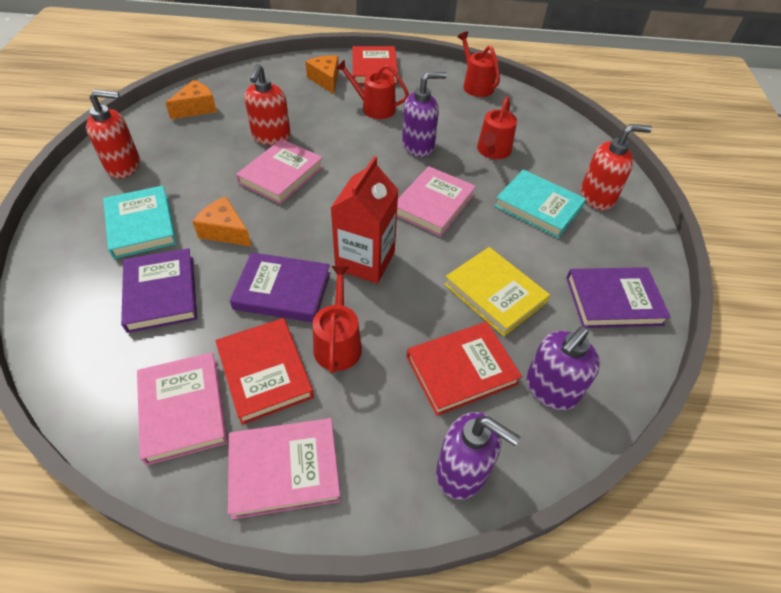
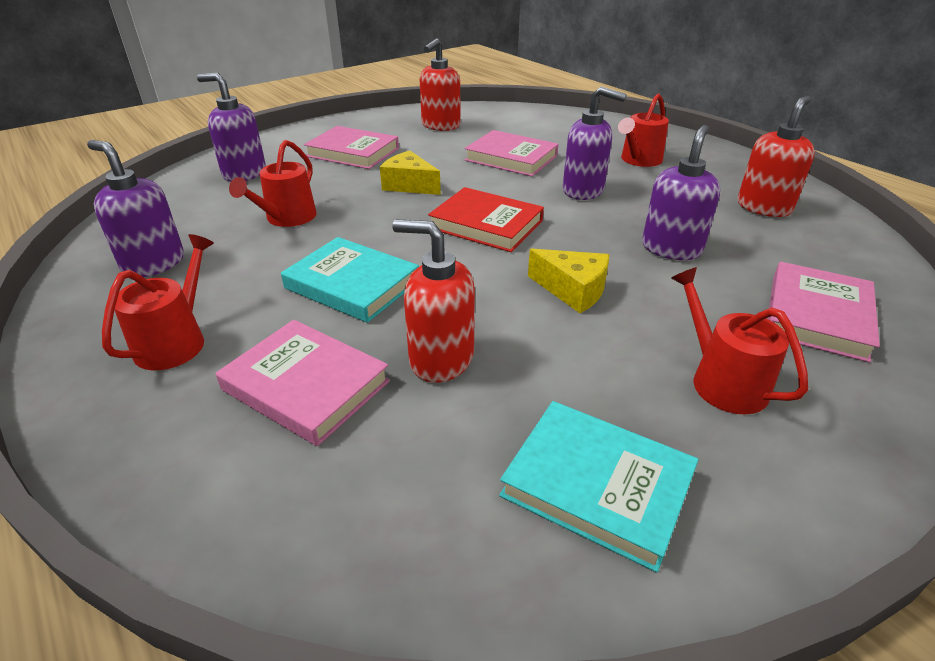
orange cheese: [165,80,217,119] [193,196,252,247] [305,55,339,94] = 3 -> none = 0
purple book: [121,248,197,333] [230,252,330,323] [566,267,671,328] = 3 -> none = 0
purple soap dispenser: [402,72,447,157] [436,412,520,500] [526,327,600,410] = 3 -> [87,140,184,277] [197,73,266,182] [563,87,627,200] [642,125,720,260] = 4
red book: [215,318,314,425] [352,46,398,85] [407,322,522,416] = 3 -> [428,187,544,252] = 1
red carton: [331,156,398,284] = 1 -> none = 0
yellow book: [444,247,550,336] = 1 -> none = 0
yellow cheese: none = 0 -> [380,151,441,195] [528,249,609,313] = 2

